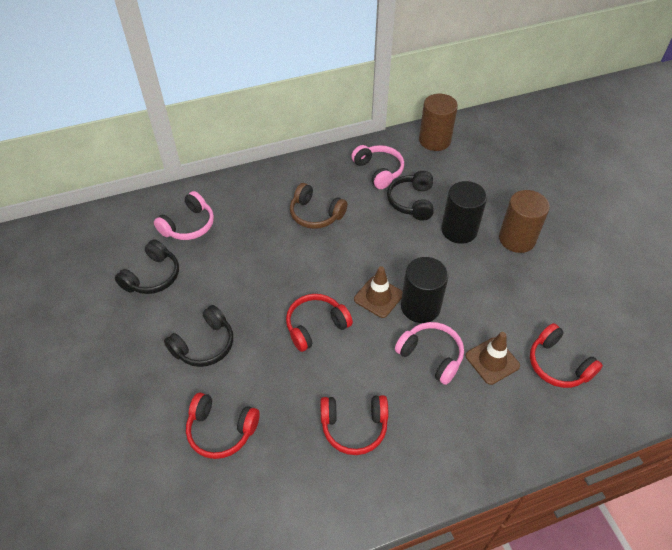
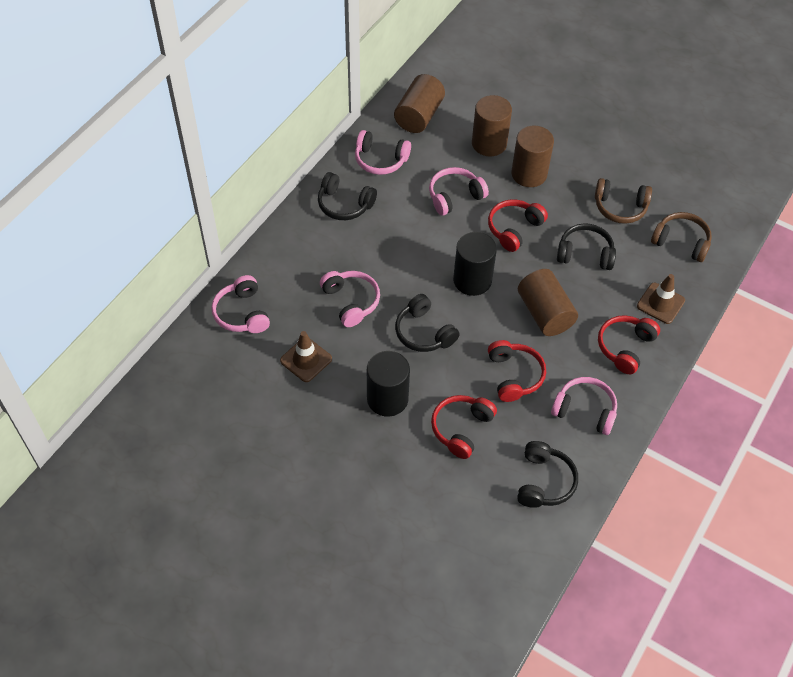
black headphones: [115,239,179,294] [164,305,233,367] [387,171,433,221] = 3 -> [318,172,377,220] [395,294,460,352] [517,441,578,508] [557,223,616,270] = 4
brown cylinder: [419,94,458,151] [499,190,550,253] = 2 -> [394,74,445,133] [472,95,512,156] [511,126,554,187] [518,269,578,336] = 4
brown headphones: [290,183,348,229] = 1 -> [595,178,652,224] [651,212,712,262] = 2
pink headphones: [154,191,214,240] [351,145,404,189] [395,322,464,385] = 3 -> [211,275,270,333] [320,271,380,327] [355,130,411,175] [429,167,489,216] [551,377,617,435] = 5

